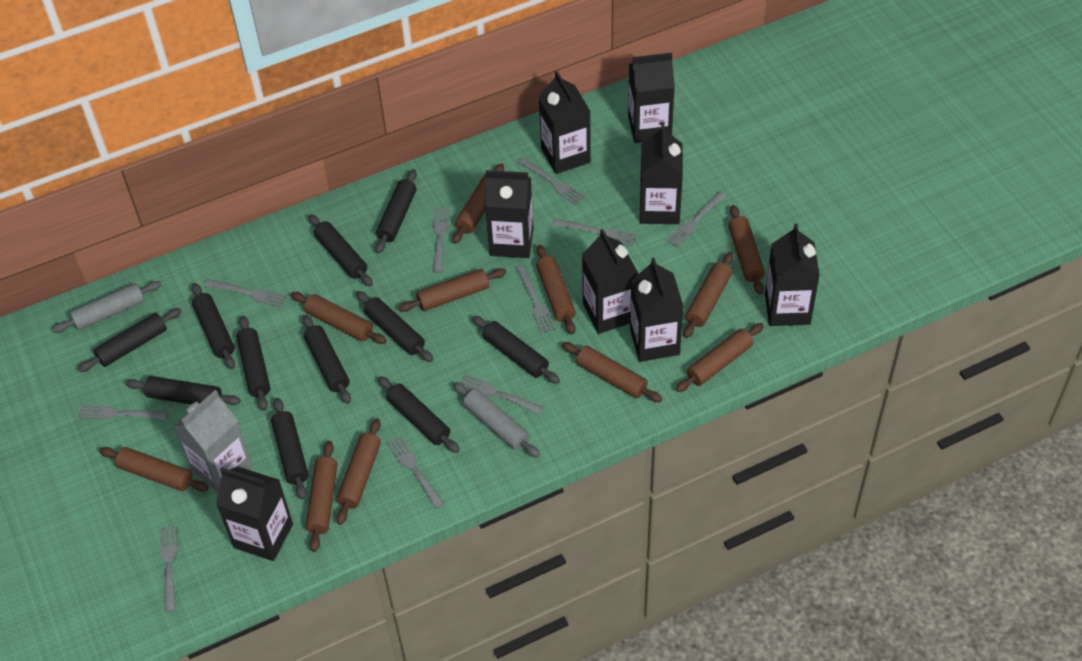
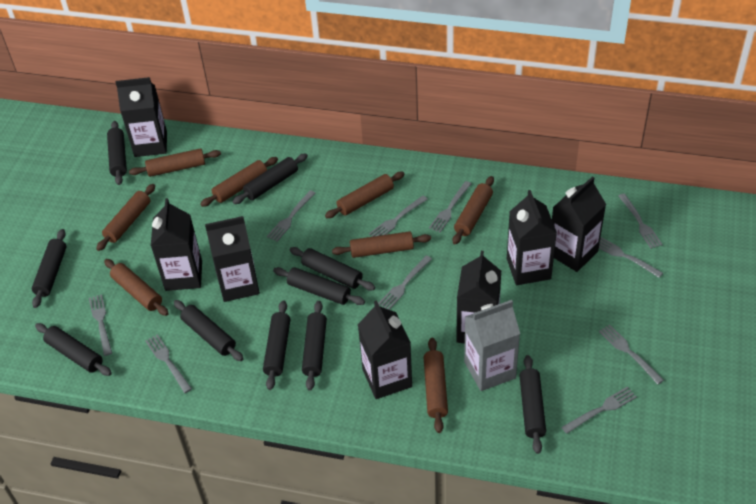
black carton: [216,466,293,561] [485,170,533,258] [539,71,591,174] [582,229,638,334] [628,53,675,143] [630,258,684,362] [640,124,683,224] [765,224,820,326] = 8 -> [115,77,167,157] [151,198,202,291] [205,216,260,302] [358,300,412,399] [456,251,501,343] [507,190,557,285] [552,176,606,272] = 7
black rolling pin: [78,308,182,372] [126,376,241,405] [192,283,235,369] [236,316,270,411] [271,398,309,499] [303,315,351,404] [309,214,373,286] [356,291,433,362] [375,169,417,254] [378,376,460,453] [472,316,560,384] = 11 -> [32,229,66,308] [35,323,112,376] [107,121,127,185] [174,300,243,361] [233,153,308,204] [263,300,291,390] [273,267,365,305] [290,247,375,291] [302,301,327,391] [519,355,546,454] = 10
brown rolling pin: [100,447,209,491] [291,292,387,344] [306,441,338,552] [336,418,381,525] [398,268,506,312] [452,163,504,243] [536,245,576,334] [562,342,663,402] [676,323,764,392] [683,252,734,338] [728,205,765,294] = 11 -> [96,184,155,251] [104,259,169,316] [129,148,221,177] [200,157,278,207] [325,172,405,218] [332,231,431,258] [424,338,448,433] [453,176,494,244] = 8
grey rolling pin: [52,281,162,333] [453,382,540,458] = 2 -> none = 0

